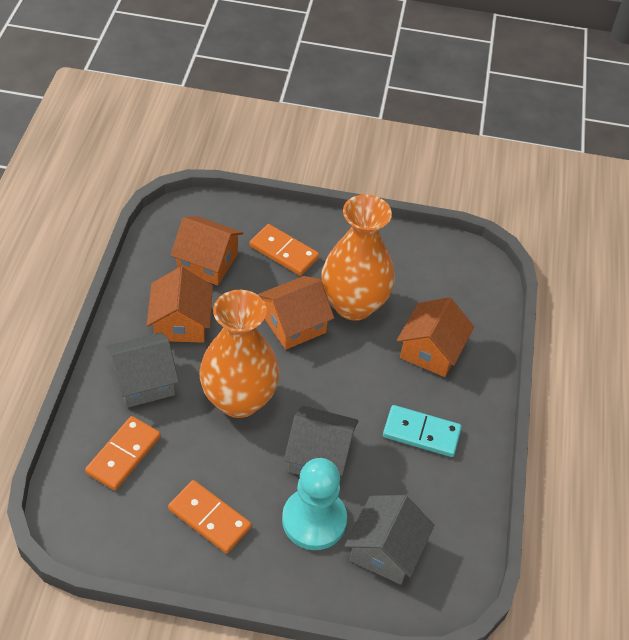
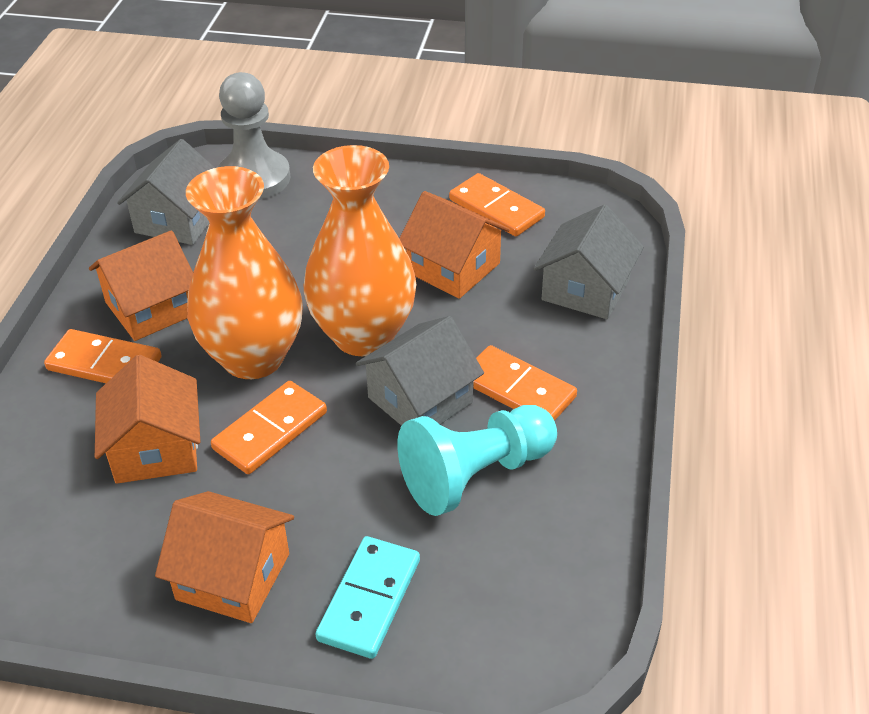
grey pawn: none = 0 -> [218,72,291,200] = 1
orange domino: [85,416,161,490] [168,480,251,553] [250,224,319,276] = 3 -> [44,329,162,383] [211,381,327,474] [449,173,545,236] [473,345,577,421] = 4

